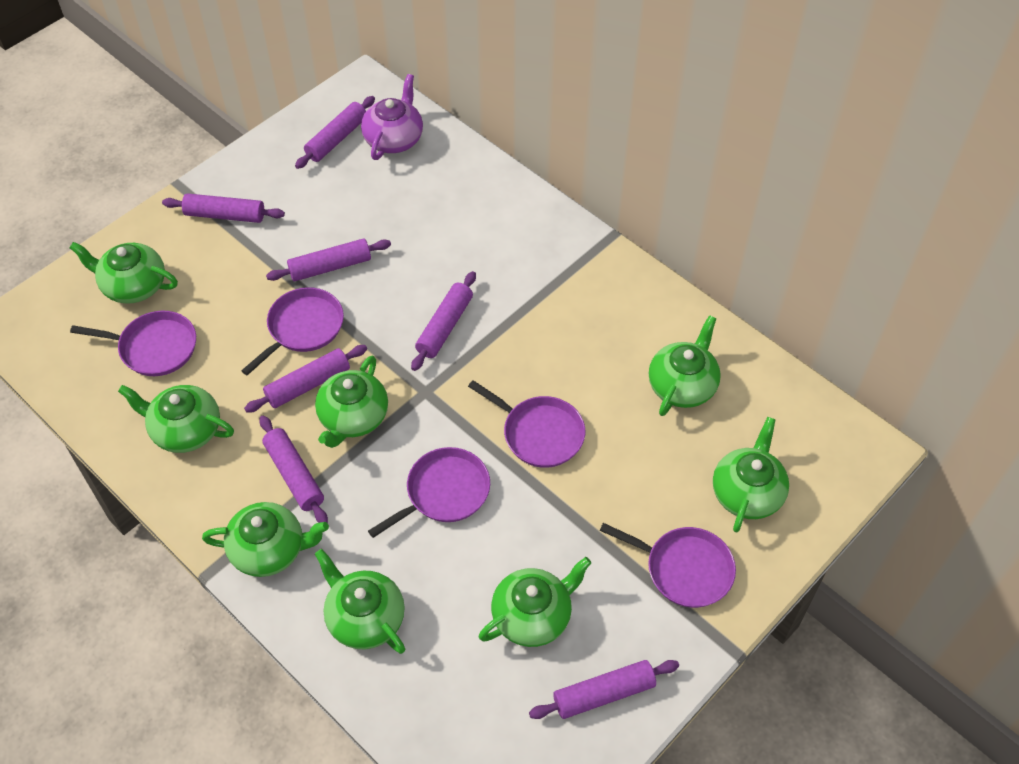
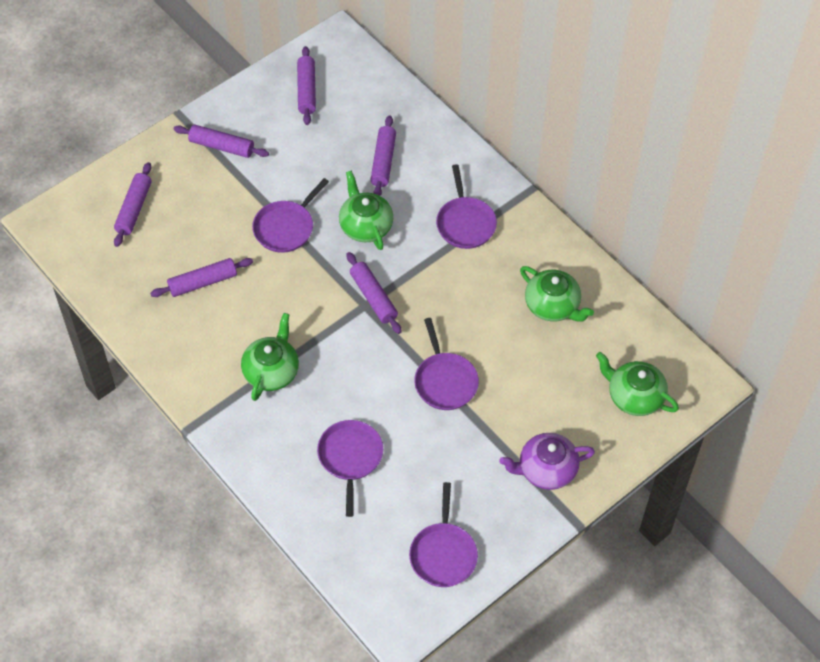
green teapot: [70,242,178,304] [118,385,234,453] [202,502,329,577] [315,356,388,448] [315,549,405,654] [479,557,591,647] [649,315,721,416] [713,417,789,532] = 8 -> [241,313,299,401] [339,171,393,250] [520,266,594,322] [596,352,679,416] = 4
purple rolling pin: [162,193,285,223] [244,345,367,413] [260,415,328,523] [266,238,391,281] [295,96,375,169] [411,271,476,371] [529,660,679,719] = 7 -> [114,162,152,247] [150,258,253,297] [174,124,269,158] [297,46,316,125] [347,252,402,334] [371,115,396,196] = 6

